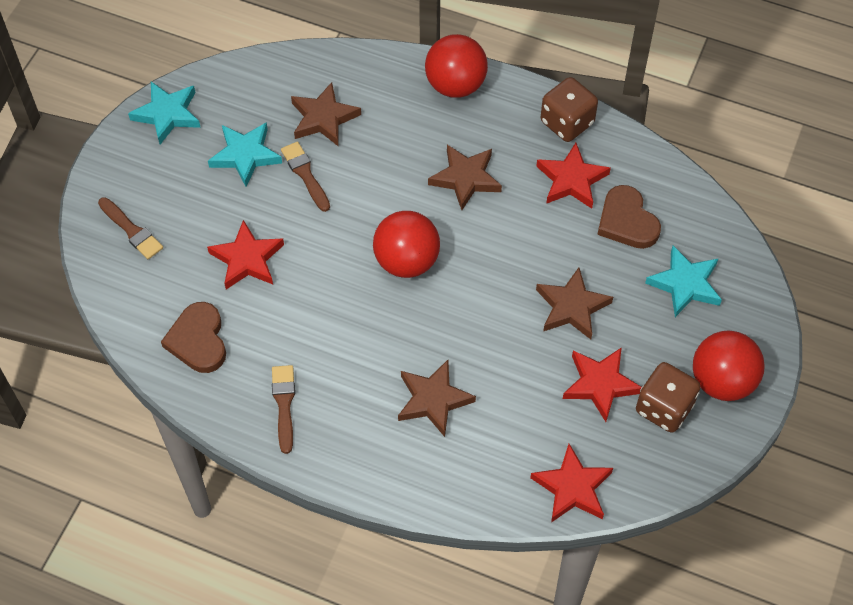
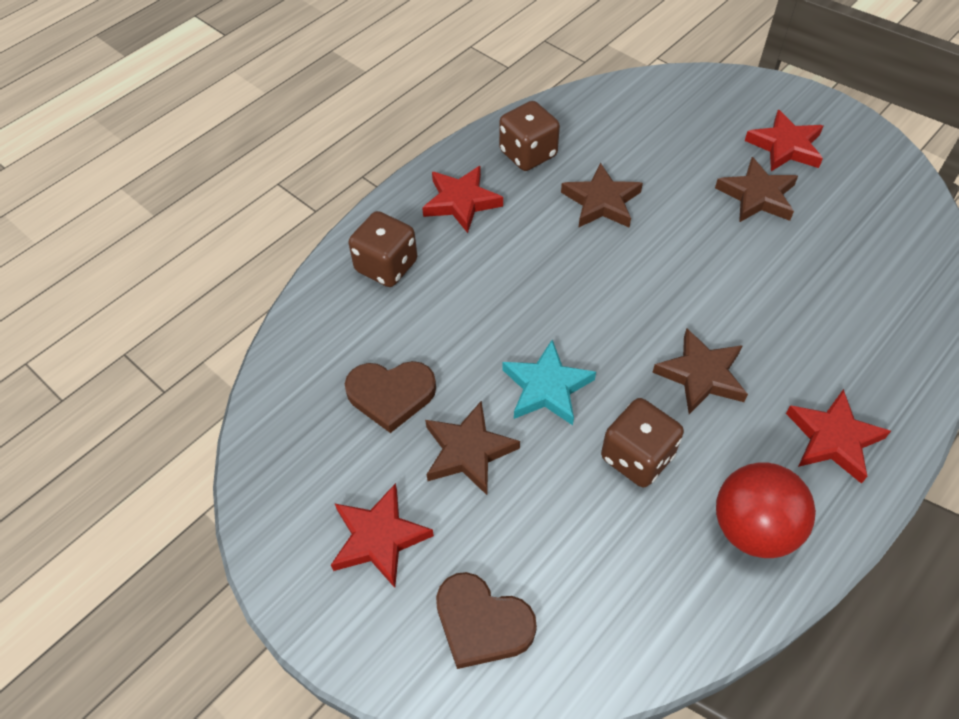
brown brush: [98,197,163,259] [272,365,295,454] [281,141,330,212] = 3 -> none = 0
brown dice: [541,77,598,142] [636,362,701,433] = 2 -> [348,211,417,287] [499,101,560,171] [601,398,684,487] = 3
red ball: [373,211,440,278] [425,34,488,97] [693,330,765,401] = 3 -> [716,463,816,558] = 1
turquoise star: [128,82,201,144] [208,122,282,187] [645,246,722,317] = 3 -> [502,340,596,425] = 1

